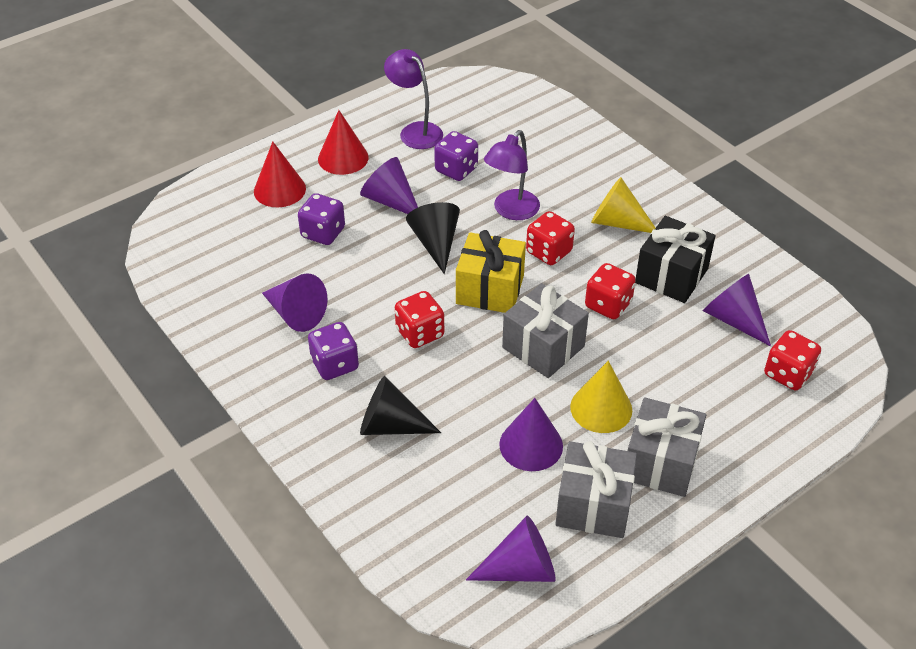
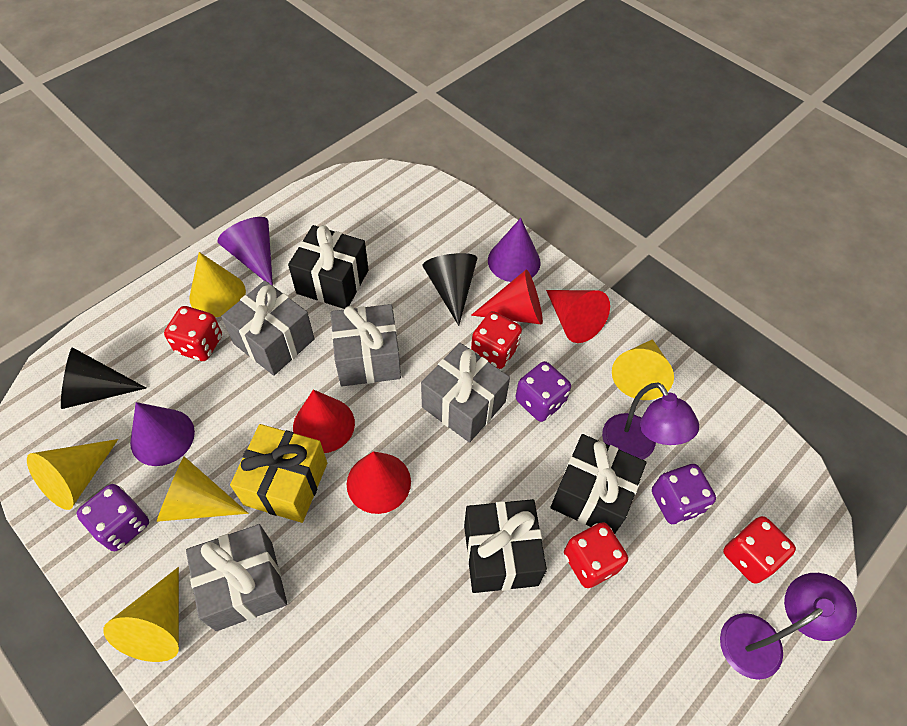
black gift: [635,216,715,303] = 1 -> [288,225,369,309] [464,499,547,593] [550,434,646,534] = 3
grey gift: [502,283,589,378] [555,441,637,538] [628,397,706,497] = 3 -> [186,524,287,631] [221,281,315,376] [331,304,401,386] [421,343,510,443] = 4
purple cone: [262,273,327,332] [360,157,418,214] [466,516,556,582] [499,398,563,471] [703,274,771,346] = 5 -> [130,402,195,466] [217,217,273,286] [488,218,541,282] = 3
red cone: [254,142,306,207] [318,110,369,175] = 2 -> [293,389,355,453] [347,451,411,514] [471,269,543,325] [546,290,610,343] = 4
yellow cone: [570,361,632,433] [591,177,656,233] = 2 -> [27,439,118,510] [103,567,179,662] [157,456,248,522] [189,252,246,317] [612,339,674,400] = 5

